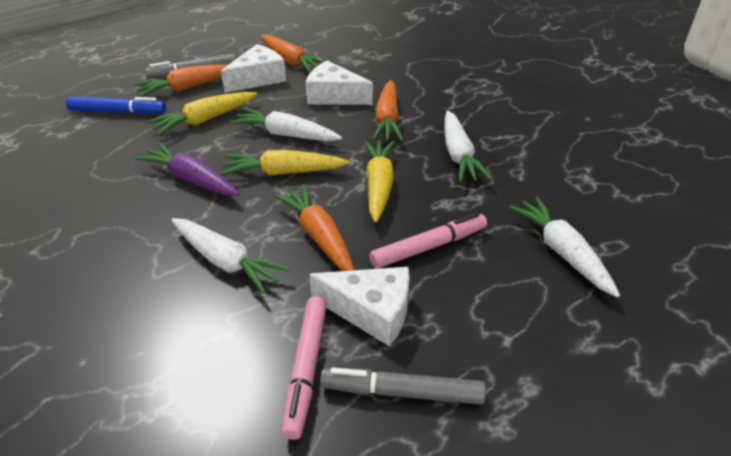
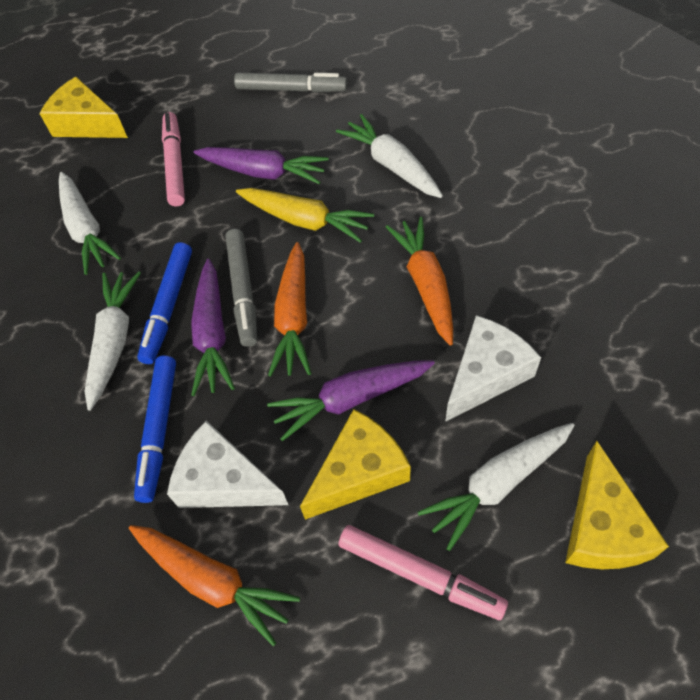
blue marker: [66,96,166,114] = 1 -> [134,355,176,503] [137,242,192,364] = 2
orange carrot: [133,64,229,97] [260,34,325,73] [274,184,354,271] [372,80,403,141] = 4 -> [129,525,300,646] [268,242,311,377] [386,217,453,346] = 3
purple carrot: [135,143,240,196] = 1 -> [191,259,235,396] [194,147,329,184] [267,360,435,441] = 3
white cheese: [221,44,286,93] [306,61,373,105] [309,267,410,347] = 3 -> [167,421,288,508] [445,315,541,422] = 2
yellow carrot: [147,92,257,135] [221,150,349,175] [364,140,395,222] = 3 -> [236,188,374,243] = 1
yellow cheese: none = 0 -> [39,77,128,138] [300,409,411,519] [565,441,669,569] = 3

